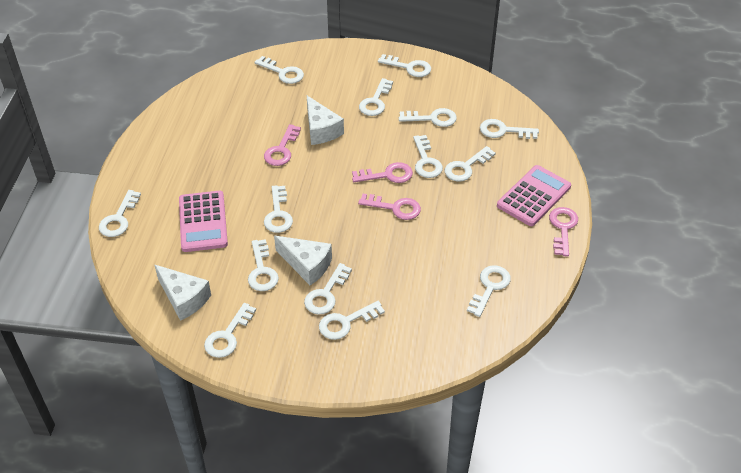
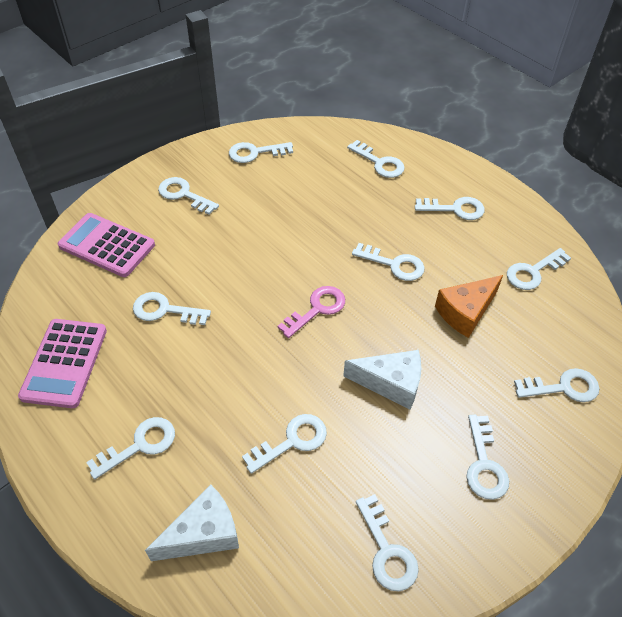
orange cheese: none = 0 -> [435,275,503,338] = 1
pink key: [264,124,301,166] [352,162,413,183] [358,194,421,220] [549,207,578,256] = 4 -> [278,286,345,338] = 1
white cheese: [155,265,211,321] [274,236,332,285] [307,96,344,145] = 3 -> [145,484,239,561] [343,350,421,409] = 2
white key: [99,190,141,237] [204,303,256,358] [248,239,279,291] [255,56,304,84] [264,185,293,233] [304,263,352,315] [319,301,385,340] [359,78,393,116] [378,54,431,77] [399,108,457,127] [413,135,443,178] [445,146,496,182] [467,265,511,317] [480,119,539,139] = 14 -> [86,417,175,480] [133,292,211,325] [158,177,219,215] [229,142,293,163] [242,414,327,474] [347,140,404,178] [352,243,425,281] [356,494,419,591] [415,197,485,220] [466,415,509,500] [507,248,571,290] [514,368,599,402] = 12

